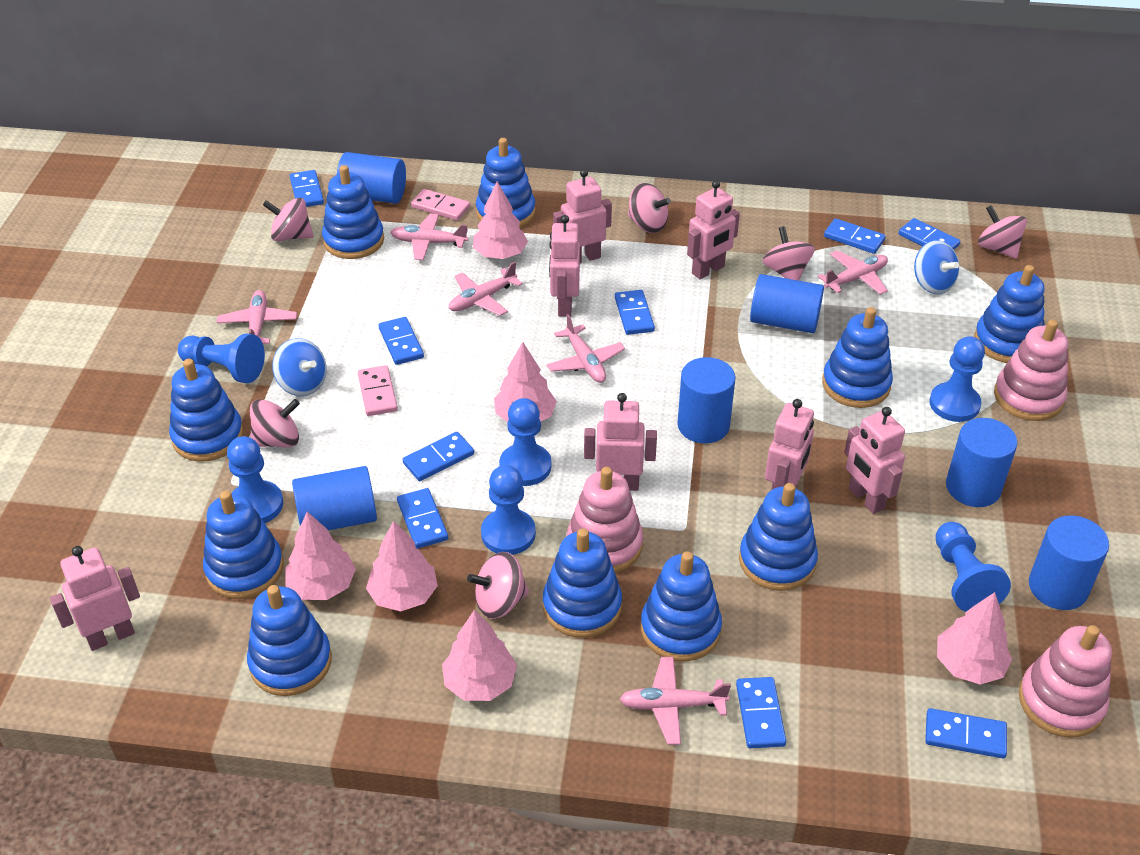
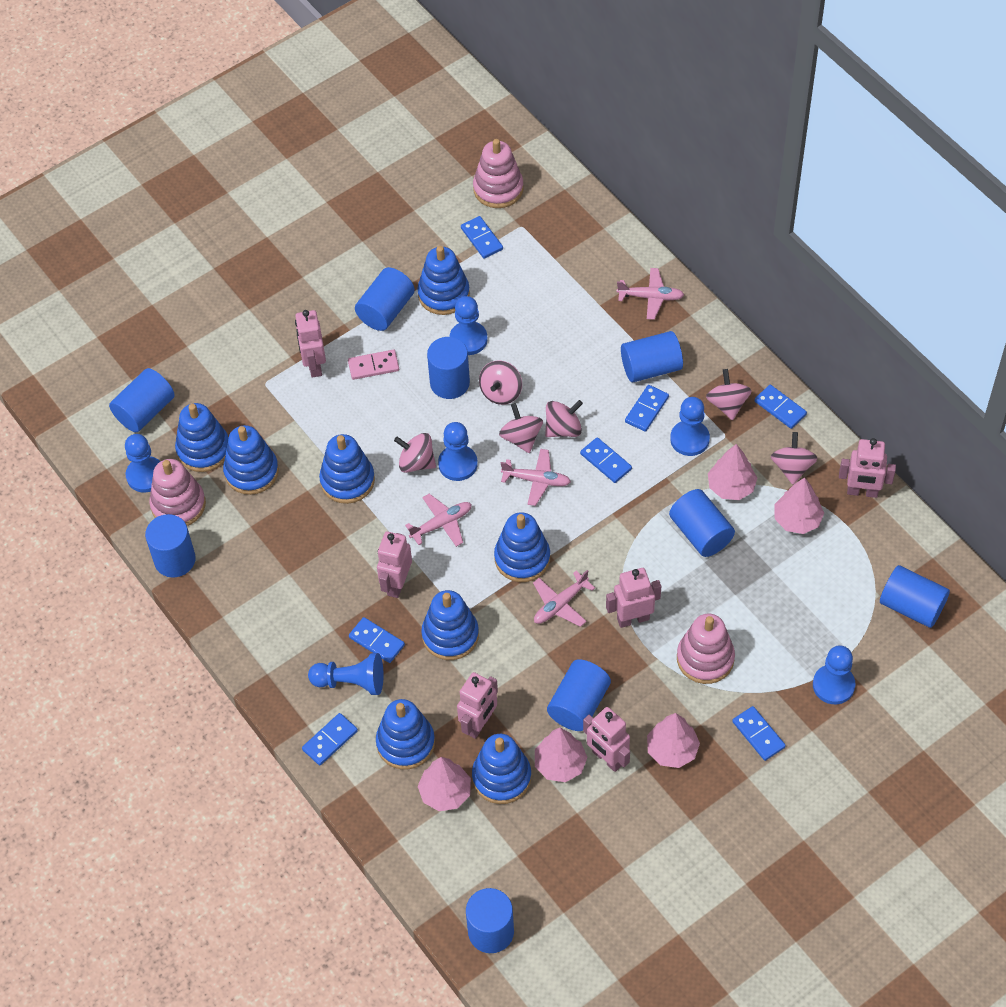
blue cylinder: [292,466,377,530] [337,152,406,204] [677,357,735,444] [750,274,824,333] [946,418,1018,507] [1029,515,1109,610] = 6 -> [109,368,175,432] [145,514,196,578] [355,267,415,331] [427,337,470,399] [466,888,514,953] [547,659,611,731] [621,331,683,382] [669,489,735,557] [880,565,950,628] = 9
blue domino: [290,170,324,207] [378,317,424,365] [397,488,448,549] [403,432,474,481] [615,290,655,335] [736,677,786,748] [824,218,886,254] [899,218,960,250] [925,708,1007,758] = 9 -> [302,713,358,765] [349,617,405,663] [461,216,503,259] [580,437,632,483] [625,385,669,432] [732,706,786,761] [754,385,807,429] = 7
blue spinning top: [272,338,327,396] [914,240,959,294] = 2 -> none = 0
blue stacking toy: [169,359,244,462] [203,491,284,599] [247,585,332,696] [322,165,384,259] [476,138,536,228] [543,528,622,638] [641,552,722,662] [739,483,818,591] [822,307,893,408] [974,265,1044,363] = 10 -> [175,403,229,472] [223,425,279,495] [319,434,375,504] [376,699,435,769] [417,246,470,315] [421,590,479,660] [472,734,531,804] [494,512,550,582] = 8
pink domino: [358,365,398,416] [411,189,470,221] = 2 -> [348,350,399,380] = 1
pink plane: [217,290,297,344] [390,214,468,260] [449,262,523,316] [547,314,625,383] [619,657,731,745] [818,250,888,295] = 6 -> [405,494,472,547] [501,449,571,506] [533,570,595,627] [617,268,684,320] = 4
pink robot: [50,546,140,651] [549,215,580,317] [553,169,612,263] [584,393,657,491] [687,180,740,279] [765,399,814,489] [844,407,905,514] = 7 -> [295,310,326,377] [377,531,412,598] [457,672,498,739] [583,707,630,772] [606,568,661,628] [839,438,896,498] = 6
pink tree: [286,512,356,600] [366,521,438,611] [442,610,517,701] [473,181,528,259] [494,342,557,422] [937,592,1012,685] = 6 -> [418,757,471,811] [535,728,588,782] [647,713,700,768] [708,444,757,500] [774,477,824,534] = 5

